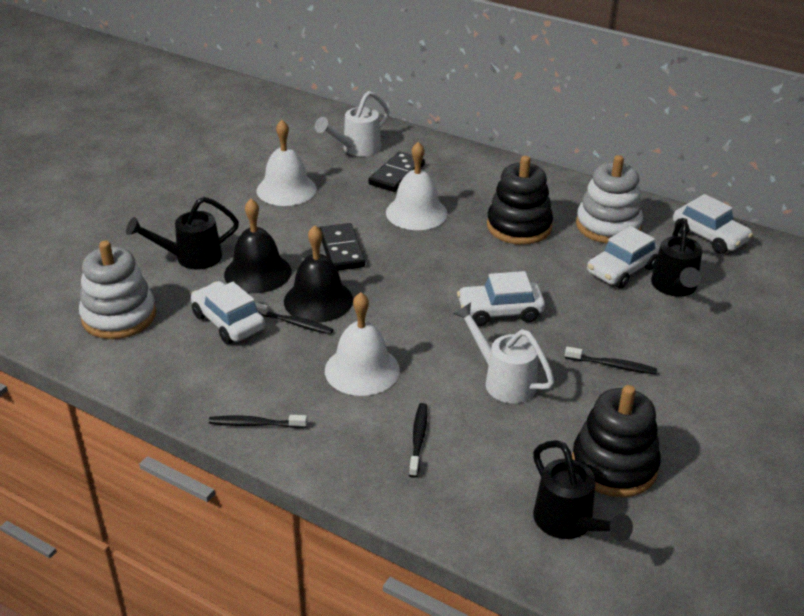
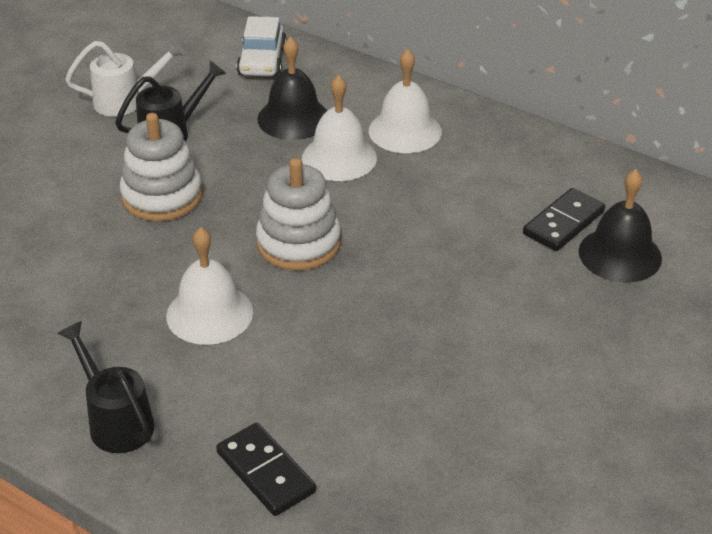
black stacking toy: [487,156,553,245] [572,385,661,497] = 2 -> none = 0
black toothbrush: [209,415,307,428] [255,302,333,334] [409,403,427,478] [565,346,657,374] = 4 -> none = 0
black watering can: [126,197,239,269] [533,440,633,541] [651,218,702,297] = 3 -> [57,321,154,453] [115,61,226,141] = 2
white car: [191,281,265,344] [457,271,545,326] [587,226,660,289] [673,194,753,254] = 4 -> [237,16,287,77] = 1
white watering can: [315,91,390,156] [453,303,554,403] = 2 -> [65,39,185,117] = 1

